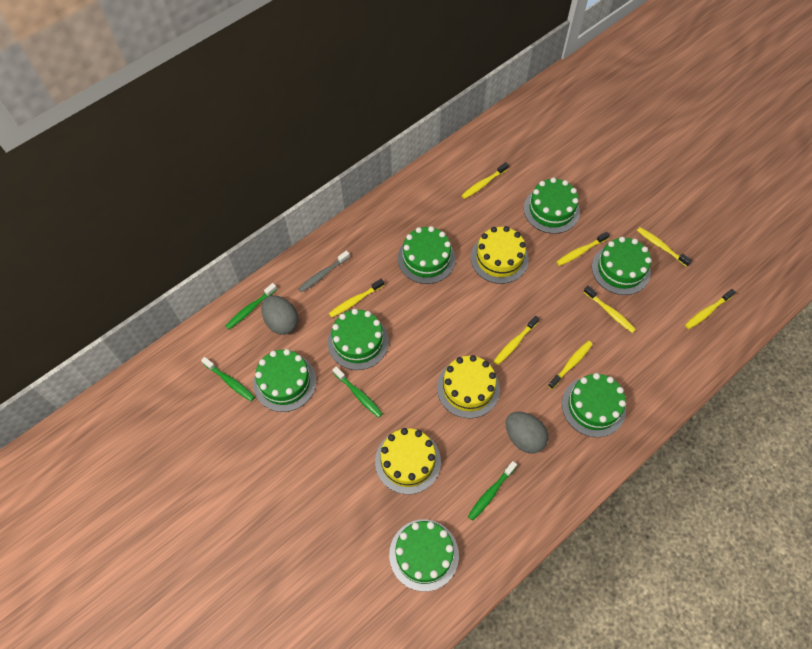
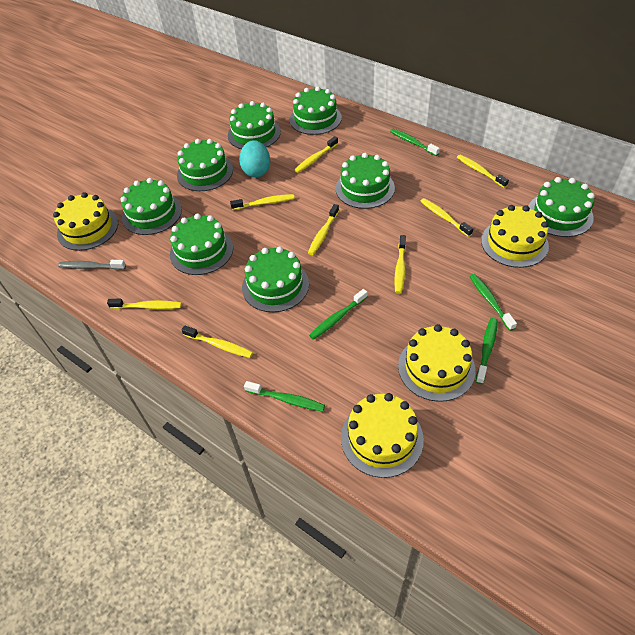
green cake: [253,349,316,412] [328,309,389,370] [389,519,459,591] [398,226,456,284] [524,177,580,234] [562,373,626,437] [592,237,652,295] = 7 -> [120,178,182,235] [170,214,233,275] [177,139,233,191] [228,101,281,149] [242,247,309,312] [290,86,342,135] [336,153,395,209] [529,177,595,237] = 8
green toothbrush: [201,357,255,401] [225,283,277,330] [333,366,383,418] [468,461,517,521] = 4 -> [244,381,325,411] [309,289,368,340] [390,129,440,156] [469,274,517,331] [476,318,497,384] = 5
grey egg: [261,295,298,335] [506,412,548,453] = 2 -> none = 0
turquoise egg: none = 0 -> [239,140,270,177] = 1
yellow cake: [375,428,441,494] [437,355,500,418] [471,226,529,284] = 3 -> [53,192,118,251] [341,393,424,478] [398,324,476,402] [481,205,549,268] = 4

